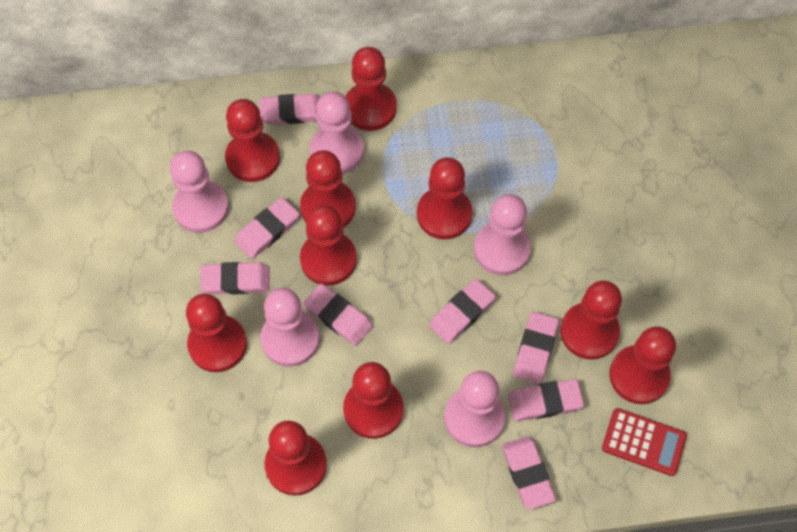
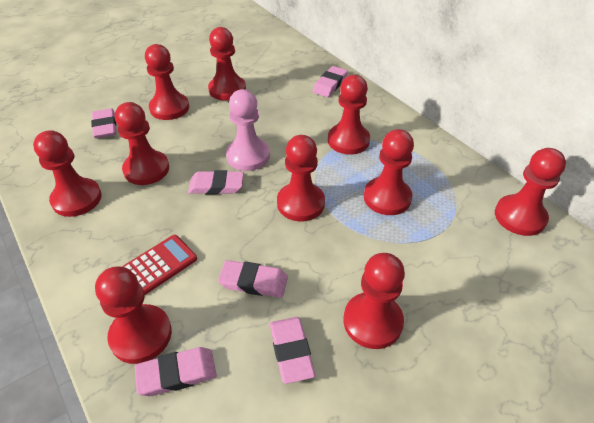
pink eraser: [200,262,269,295] [235,197,299,259] [259,94,320,125] [303,284,373,346] [429,279,496,344] [502,436,556,510] [508,379,584,421] [513,312,559,384] = 8 -> [91,108,116,139] [135,347,217,396] [188,170,244,194] [218,260,288,298] [270,317,315,384] [312,66,348,97] = 6
pink pawn: [170,151,229,233] [261,288,320,367] [310,91,364,174] [444,371,505,447] [474,194,531,275] = 5 -> [226,89,270,171] = 1

